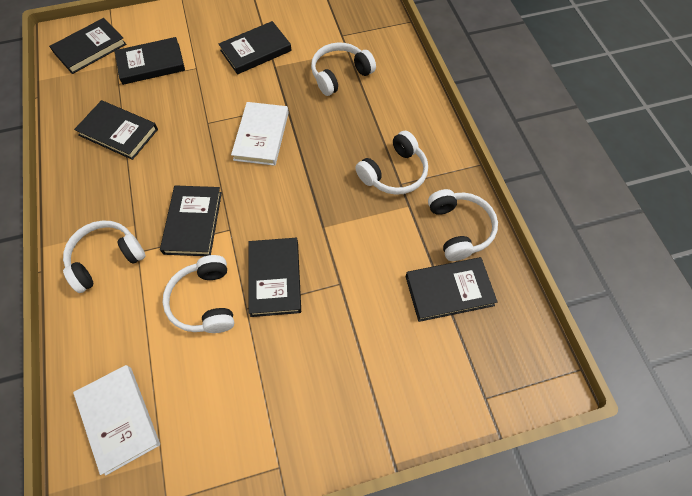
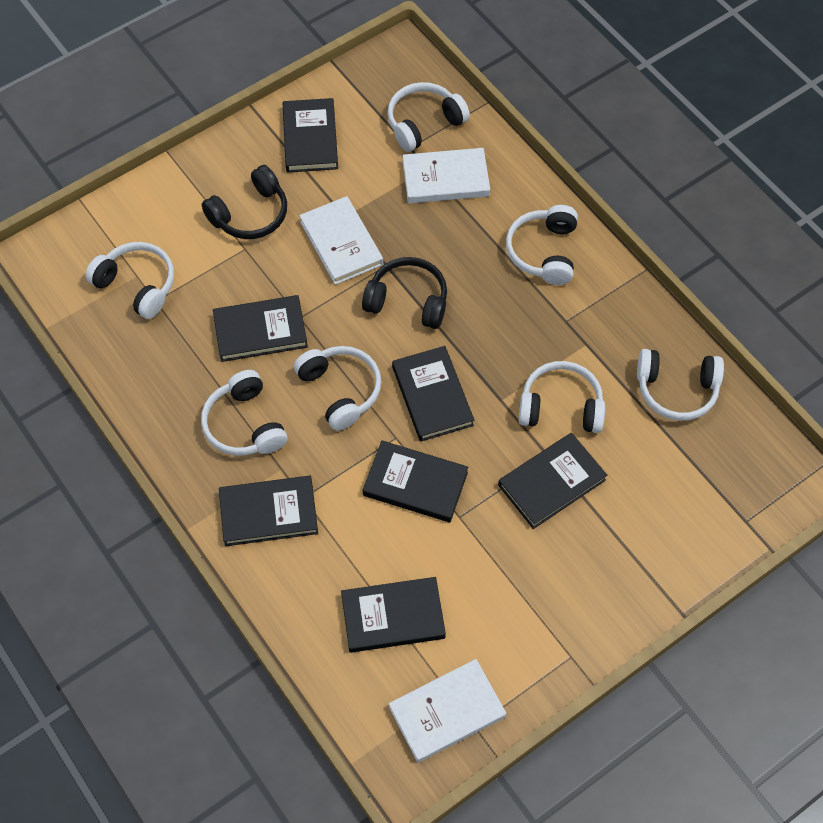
black headphones: none = 0 -> [202,165,287,239] [362,257,447,329] = 2
white book: [73,365,160,476] [231,102,289,166] = 2 -> [299,196,383,285] [389,659,506,763] [403,148,490,203] = 3
white headphones: [63,221,146,293] [163,255,234,333] [311,42,376,96] [355,131,428,195] [428,189,498,261] = 5 -> [86,242,174,319] [201,370,288,456] [294,346,382,431] [387,82,470,152] [506,205,578,285] [519,361,605,433] [637,349,724,421] = 7

